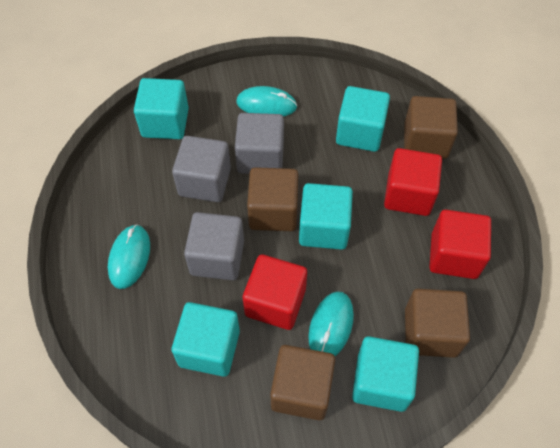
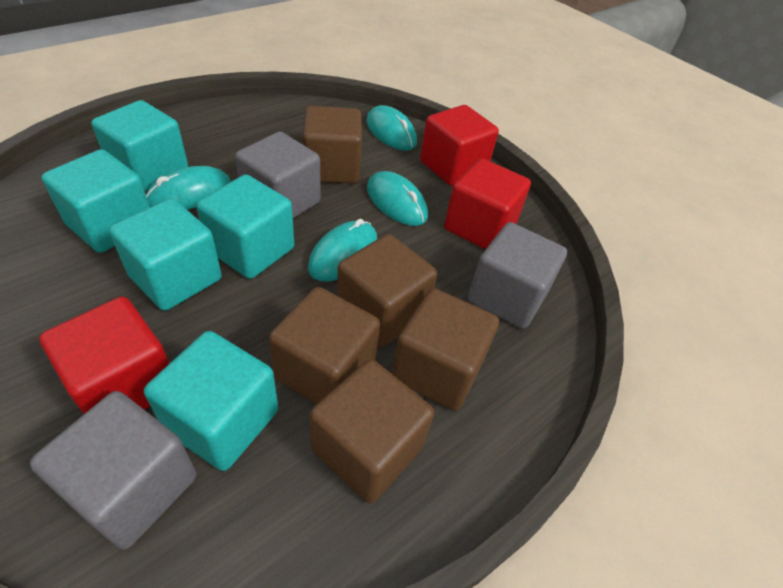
brown cube: [247,167,298,231] [270,345,335,420] [404,96,458,159] [405,289,470,358] = 4 -> [269,287,380,404] [302,106,362,184] [309,359,434,503] [337,234,437,347] [392,288,499,411] = 5
turquoise mouse: [108,224,150,289] [236,86,297,117] [308,291,354,356] = 3 -> [146,166,231,210] [308,219,377,281] [366,105,417,151] [367,171,428,226] = 4

